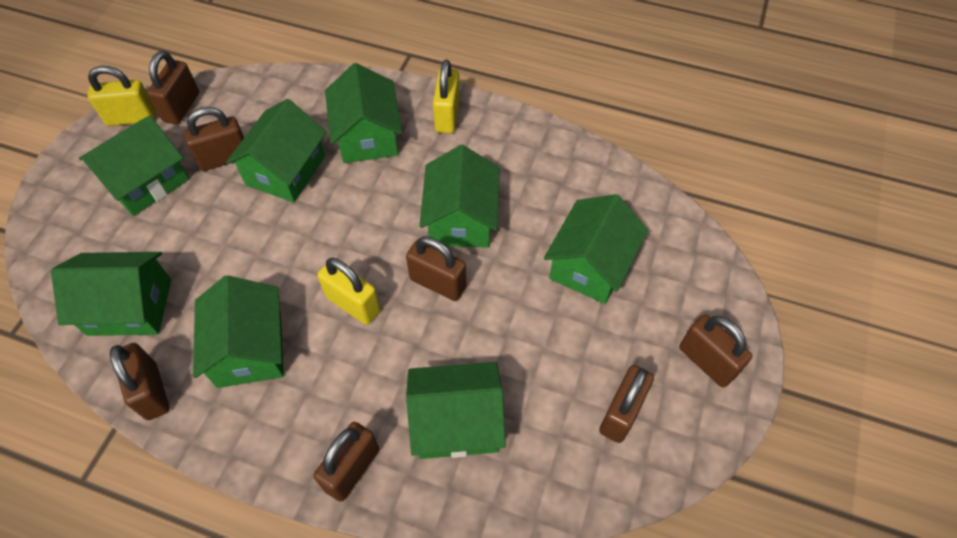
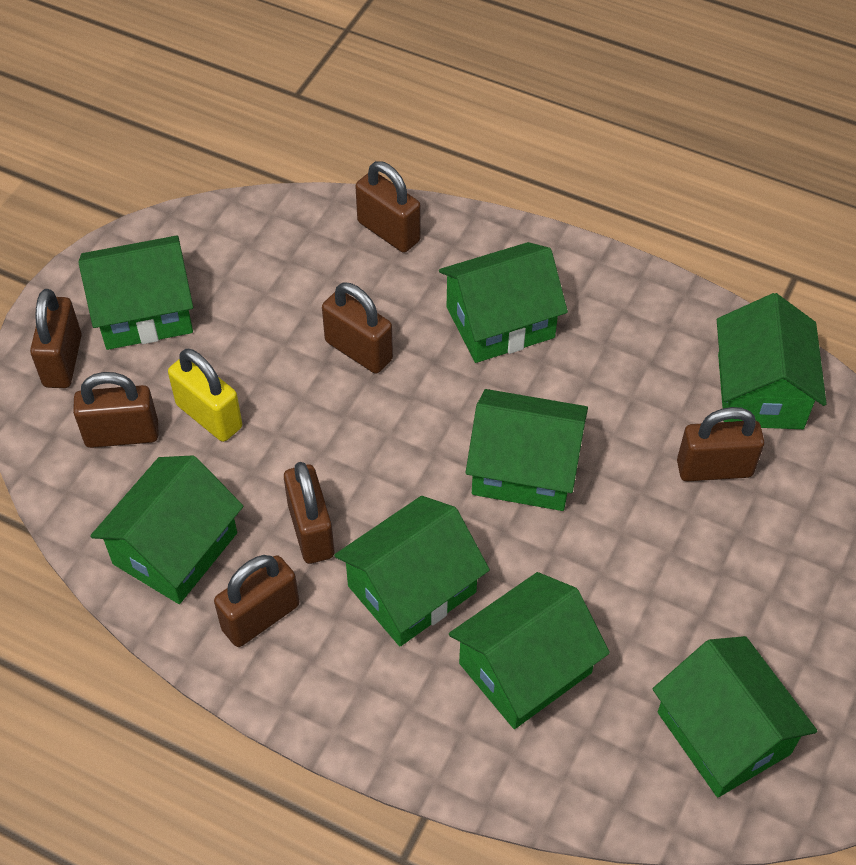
yellow padlock: [87,66,156,126] [317,258,380,325] [433,60,460,134] = 3 -> [168,349,242,442] = 1

